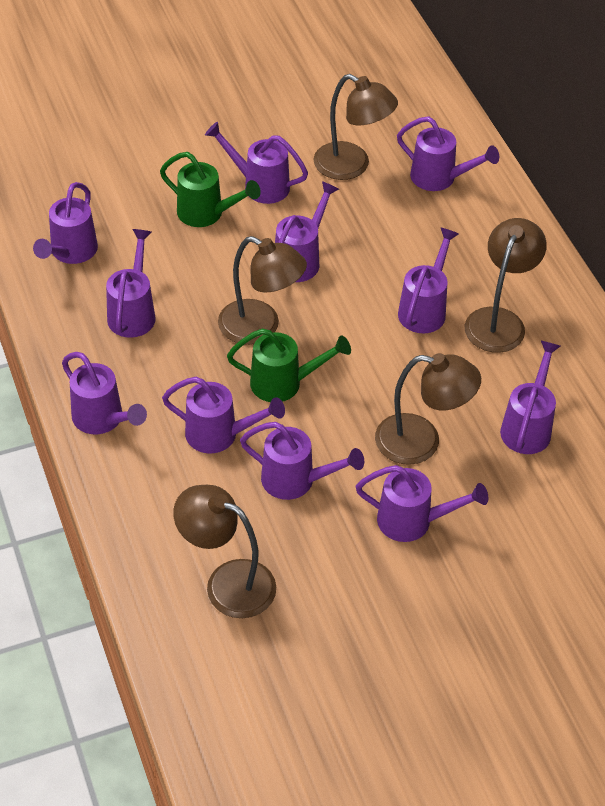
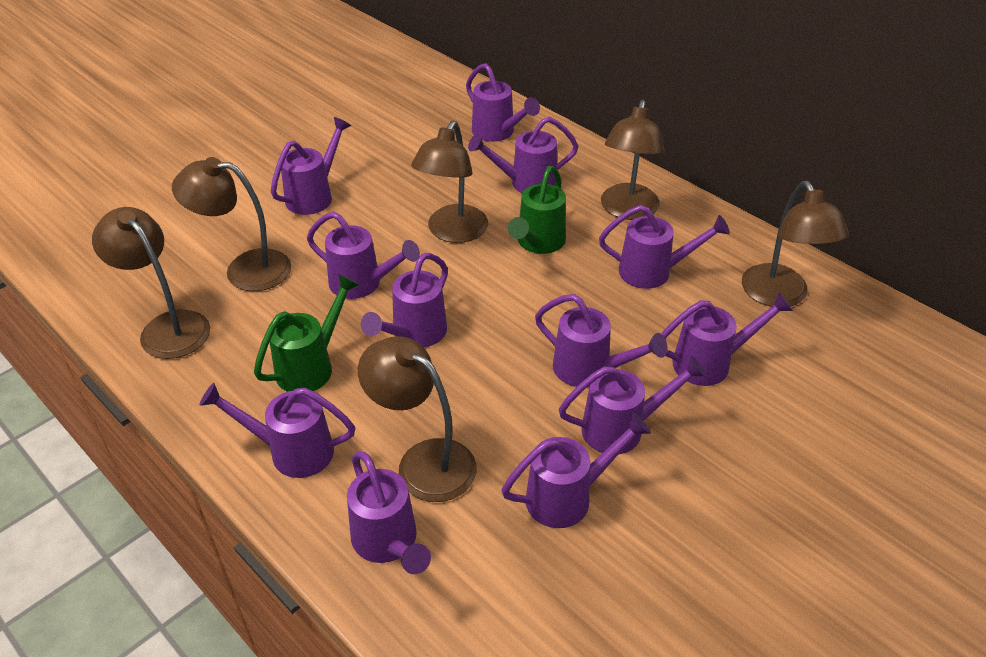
brown lamp: [173,485,276,618] [218,236,307,345] [314,74,398,180] [375,353,481,465] [465,218,547,353] = 5 -> [92,207,210,359] [172,157,291,291] [358,336,477,502] [411,121,488,243] [601,100,665,220] [742,181,849,307] = 6
purple watering can: [33,182,98,264] [62,352,147,434] [106,229,156,338] [162,377,285,453] [205,122,308,204] [240,422,364,500] [275,181,339,282] [356,465,488,542] [397,116,499,191] [398,228,459,333] [500,341,560,454] = 11 -> [199,383,355,478] [271,117,351,215] [307,212,420,299] [347,451,431,574] [361,253,448,347] [466,63,540,142] [468,117,578,193] [501,413,651,528] [535,294,668,387] [559,355,707,454] [599,205,730,289] [661,292,793,386] = 12

